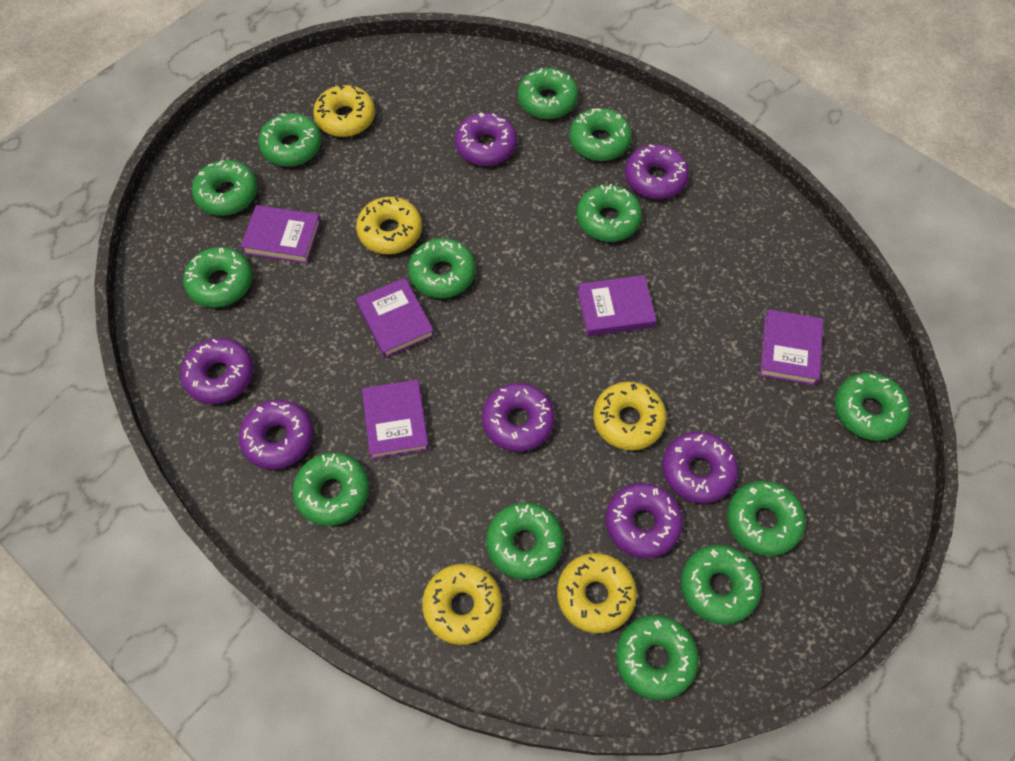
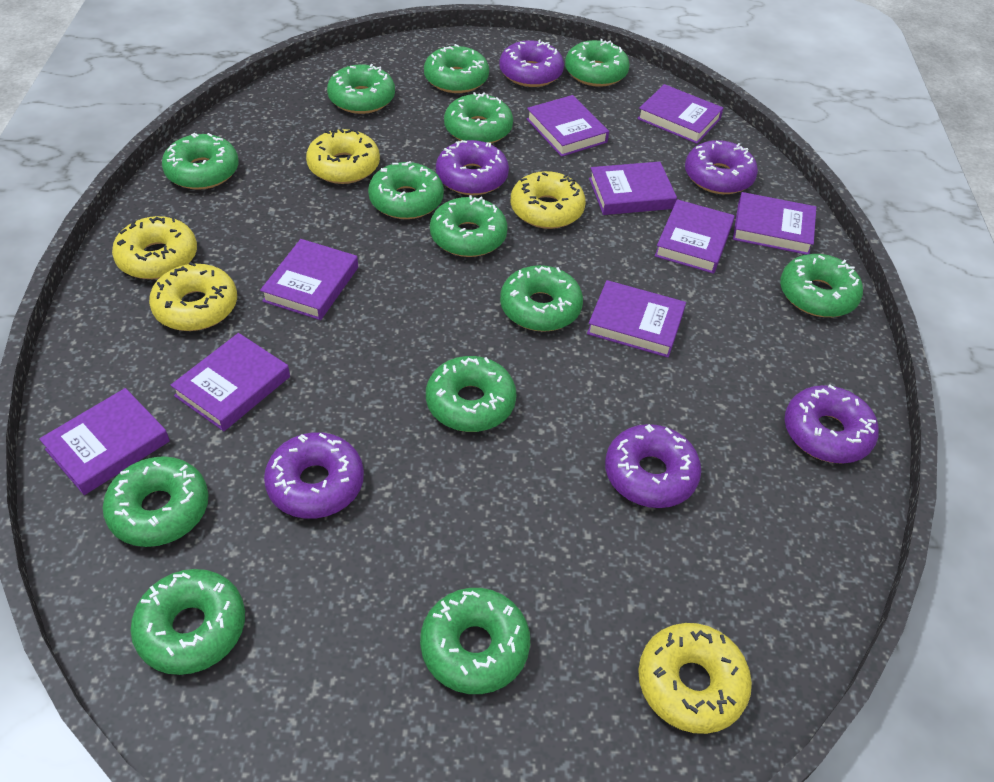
purple book: [241,205,321,264] [356,278,434,358] [362,380,429,460] [577,275,657,336] [760,309,823,385] = 5 -> [39,388,170,495] [170,333,290,431] [260,239,358,320] [527,95,609,157] [587,280,686,358] [589,162,677,215] [637,84,723,144] [655,199,735,274] [733,192,816,255] = 9
purple donut: [181,338,253,404] [238,400,313,470] [455,112,517,166] [482,383,555,452] [605,483,683,558] [625,144,689,199] [662,432,738,504] = 7 -> [264,432,364,519] [436,140,509,195] [499,39,564,87] [605,424,701,508] [685,140,758,194] [785,384,879,463] = 6

